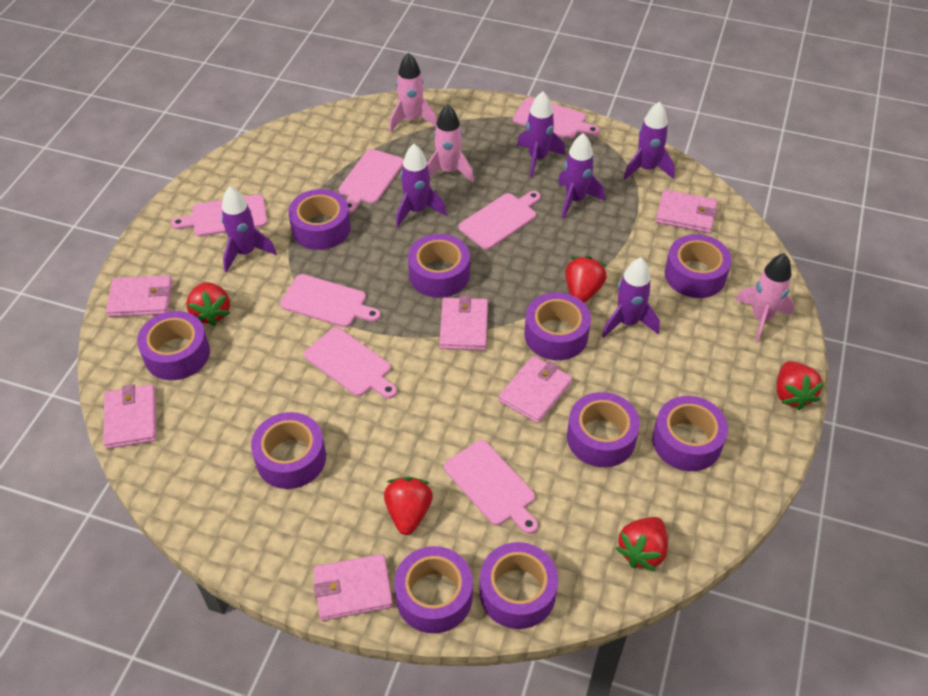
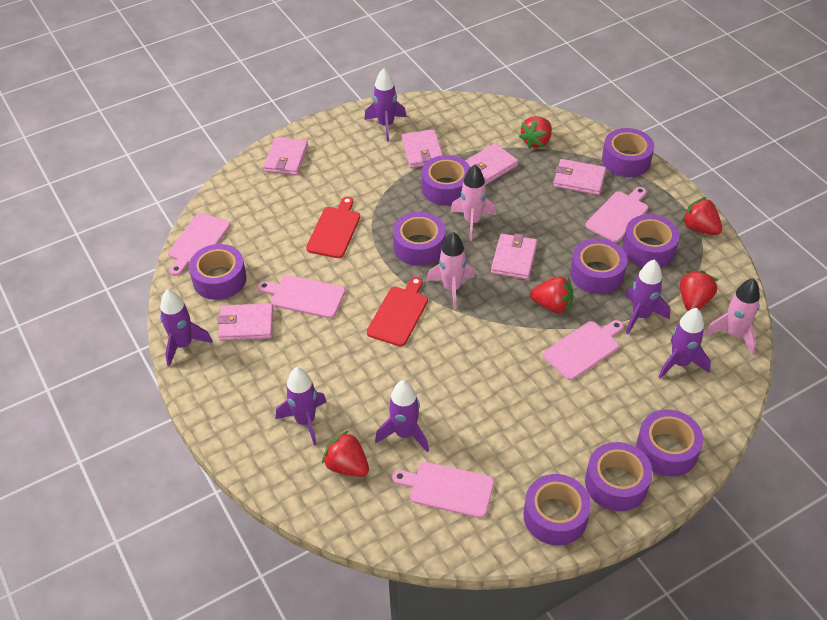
pink cutting board: [171,195,268,237] [280,274,381,327] [304,327,397,399] [339,149,404,213] [444,440,538,534] [459,191,541,250] [513,97,600,139] = 7 -> [168,213,230,276] [258,275,345,318] [392,462,494,518] [543,320,624,380] [586,187,648,242] = 5
purple tape: [137,311,210,380] [251,412,326,489] [288,189,351,250] [394,546,473,633] [408,234,470,298] [480,542,558,629] [525,292,591,360] [567,392,640,467] [652,396,728,471] [665,234,732,298] = 10 -> [189,244,247,300] [393,212,446,266] [421,155,471,206] [523,474,591,545] [570,238,627,294] [585,442,653,511] [602,128,654,177] [623,214,680,268] [636,409,703,477] = 9
red cutting board: none = 0 -> [306,197,360,258] [367,277,428,346] = 2

